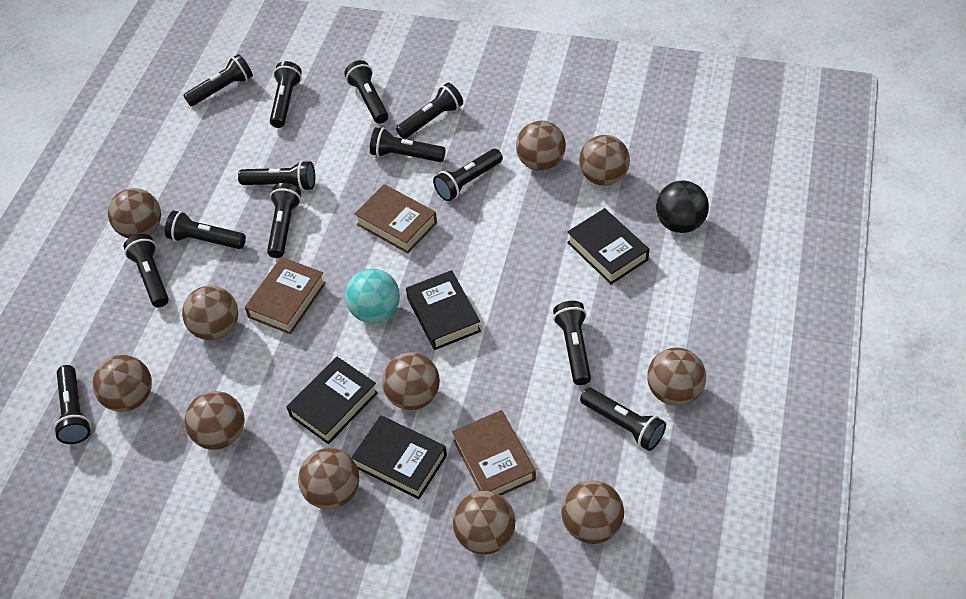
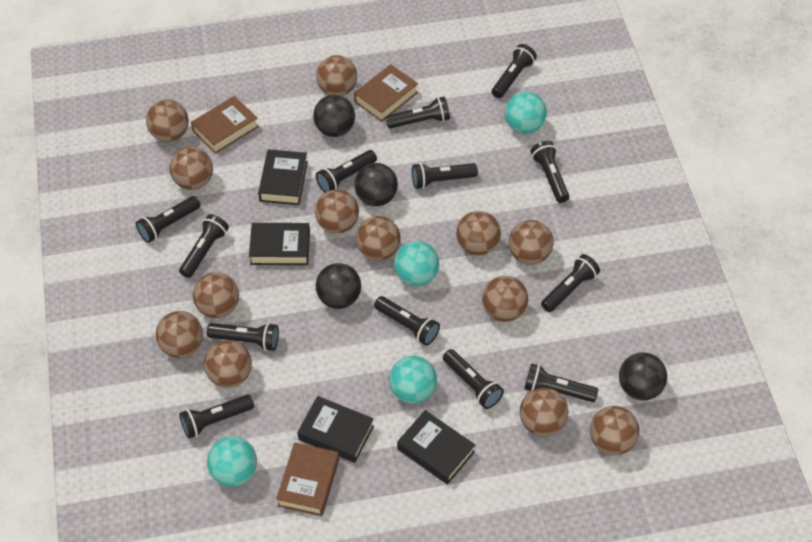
black ball: [656,181,709,233] = 1 -> [313,95,355,137] [316,263,361,309] [354,163,398,206] [619,352,667,400] = 4
brown ball: [92,355,152,412] [108,188,161,238] [182,286,238,340] [185,391,245,450] [298,448,359,509] [382,352,440,410] [453,491,515,554] [516,121,566,171] [561,480,624,544] [579,135,630,186] [647,347,706,406] = 11 -> [146,100,189,142] [156,311,203,358] [169,147,213,190] [193,272,239,318] [204,340,252,388] [315,190,359,233] [316,55,357,96] [356,216,401,260] [456,211,501,255] [482,276,528,322] [509,220,554,265] [520,387,568,436] [590,406,639,455] = 13
turquoise ball: [345,269,400,323] = 1 -> [207,437,257,486] [389,356,437,404] [394,241,439,286] [505,92,547,134] = 4

